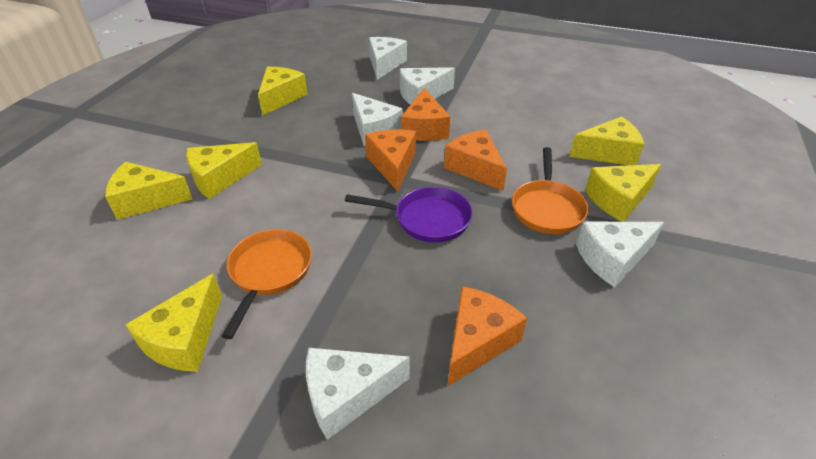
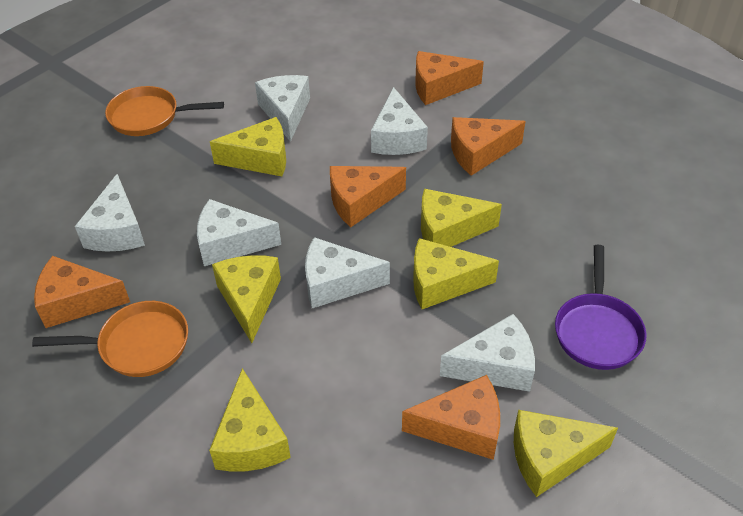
orange cheese: [365,129,416,192] [401,88,450,141] [444,130,507,191] [448,286,527,386] = 4 -> [34,256,130,328] [330,166,406,227] [402,375,500,460] [415,51,484,105] [451,117,526,176] = 5
white cheese: [306,348,410,440] [352,93,403,146] [369,37,407,80] [400,67,455,105] [576,222,664,287] = 5 -> [75,174,145,252] [197,199,281,266] [255,75,310,142] [305,237,390,308] [371,87,428,155] [440,314,535,392] = 6

